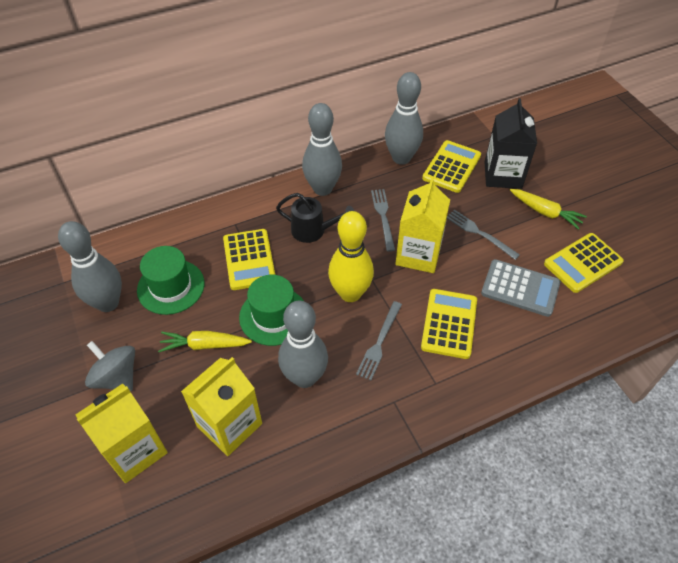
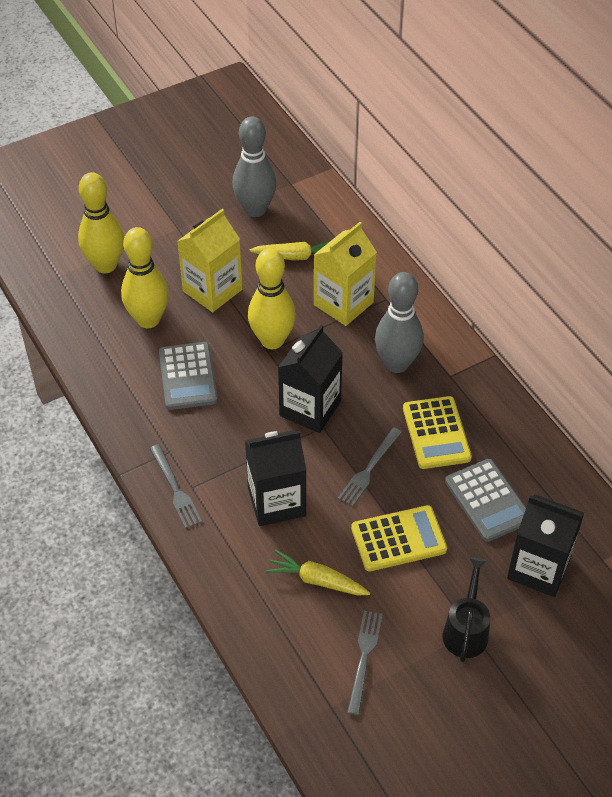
black carton: [485,98,537,189] = 1 -> [245,430,306,526] [278,325,343,433] [507,494,584,597] = 3
green hat: [137,246,204,315] [239,275,304,346] = 2 -> none = 0
grey bowling pin: [58,221,122,312] [278,301,328,388] [302,103,342,196] [385,72,423,165] = 4 -> [232,117,276,217] [375,272,424,373] = 2
grey calculator: [481,259,560,317] = 1 -> [159,342,218,410] [445,459,526,542] = 2
grey spinning top: [85,341,135,391] = 1 -> none = 0
yellow bowling pin: [328,211,374,302] = 1 -> [78,172,124,273] [121,227,169,328] [248,248,296,349] = 3
yellow calculator: [223,229,275,290] [421,289,477,359] [422,140,481,193] [544,233,624,293] = 4 -> [351,505,447,571] [403,396,472,469] = 2
yellow carton: [75,384,168,483] [181,357,262,456] [395,178,450,273] = 3 -> [177,209,243,312] [314,222,377,326] = 2

